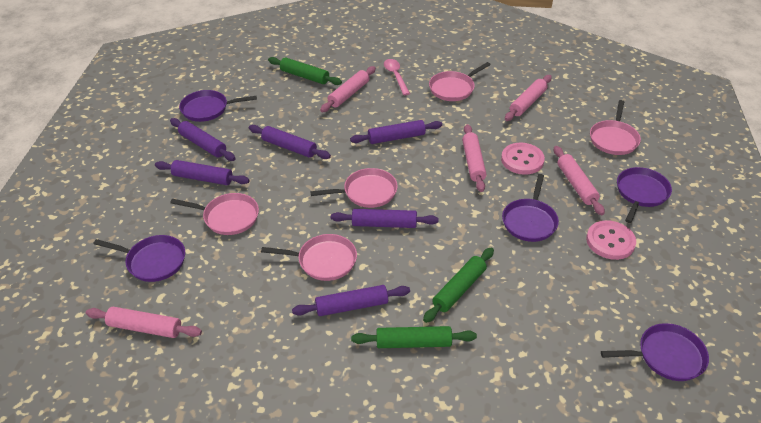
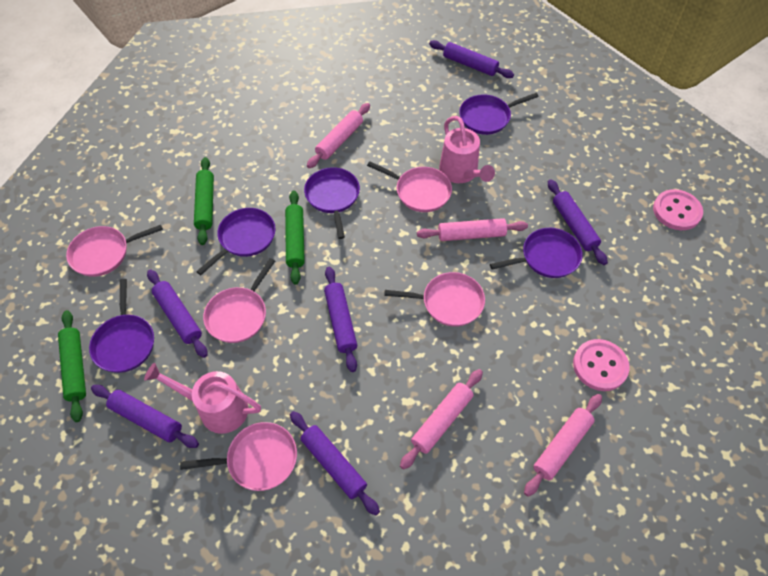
pink rolling pin: [86,307,202,338] [320,66,376,112] [462,124,486,192] [505,75,552,121] [554,146,605,215] = 5 -> [307,103,370,168] [400,369,483,470] [417,218,528,241] [524,394,602,497] = 4
pink spoon: [384,59,410,95] = 1 -> none = 0
pink watering can: none = 0 -> [144,363,261,434] [439,116,495,183] = 2

